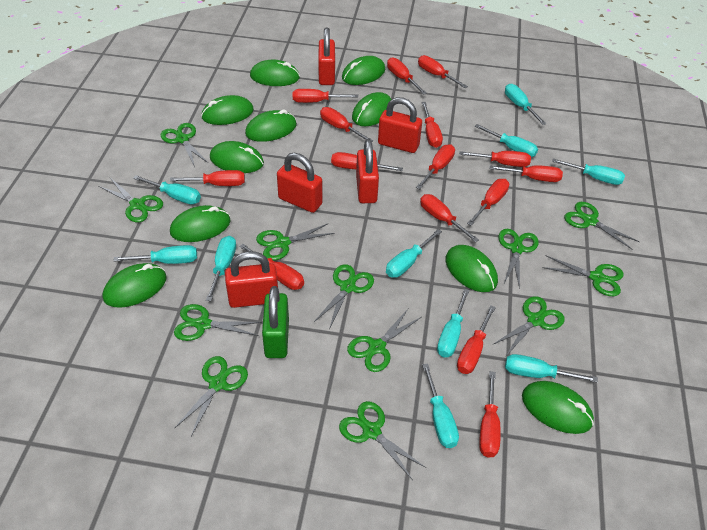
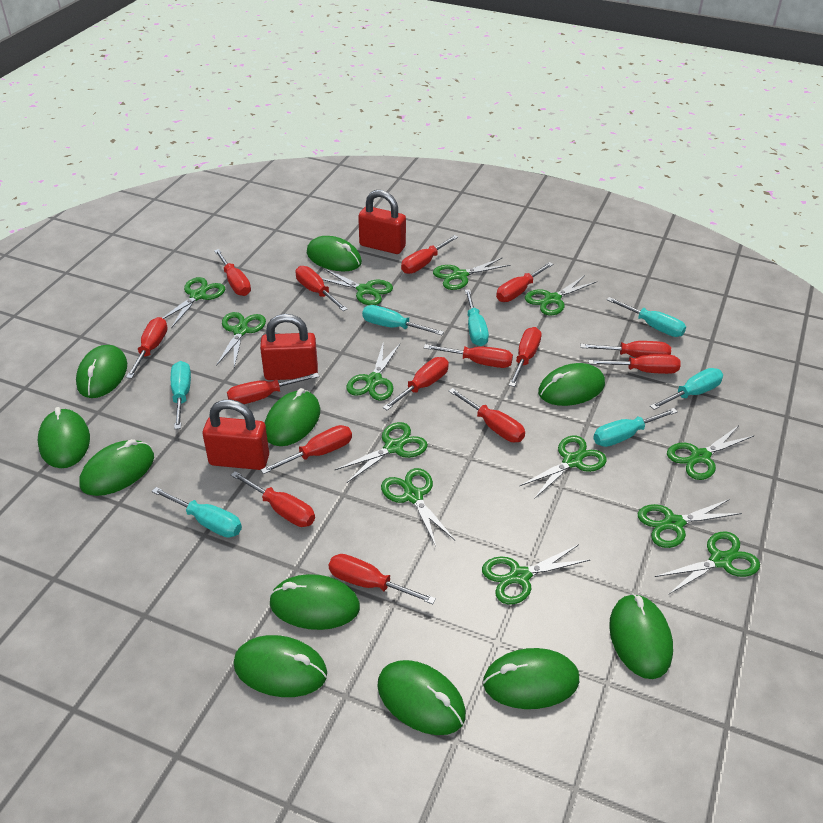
green mouse: [103,263,167,308] [170,205,231,242] [201,95,254,125] [210,141,264,173] [245,110,297,142] [250,60,300,86] [342,56,385,85] [352,92,392,126] [446,245,498,292] [522,381,594,434] = 10 -> [38,407,90,468] [76,345,127,398] [79,439,154,496] [234,635,327,697] [265,388,320,446] [269,574,360,630] [307,236,362,271] [377,660,466,735] [483,648,579,709] [538,363,605,406] [609,593,673,679] = 11
green padlock: [262,286,289,358] = 1 -> none = 0
green scissors: [99,178,163,222] [161,123,208,167] [174,304,262,341] [174,356,248,436] [256,223,334,261] [314,264,374,329] [339,401,426,480] [347,309,421,372] [492,296,565,356] [498,229,539,289] [542,256,624,296] [564,202,640,249] = 12 -> [163,277,225,328] [216,312,266,367] [322,268,393,305] [335,422,428,483] [346,341,400,401] [381,468,456,546] [433,258,510,290] [482,544,590,605] [520,436,607,499] [525,275,596,315] [638,499,742,548] [655,531,760,595] [667,425,755,480] = 13
red padlock: [225,251,278,308] [277,153,323,213] [318,27,335,85] [356,139,379,203] [378,97,422,153] = 5 -> [203,399,269,470] [260,314,318,380] [358,190,406,254] = 3
turquoise screwdriver: [114,245,197,264] [133,175,201,204] [206,236,236,301] [386,229,442,278] [422,363,459,448] [437,289,470,357] [474,124,538,157] [505,84,547,125] [505,354,598,383] [552,159,625,185] = 10 -> [152,487,242,538] [171,361,191,429] [362,305,444,335] [465,289,489,346] [593,408,678,447] [606,297,686,337] [650,368,723,410] = 7

